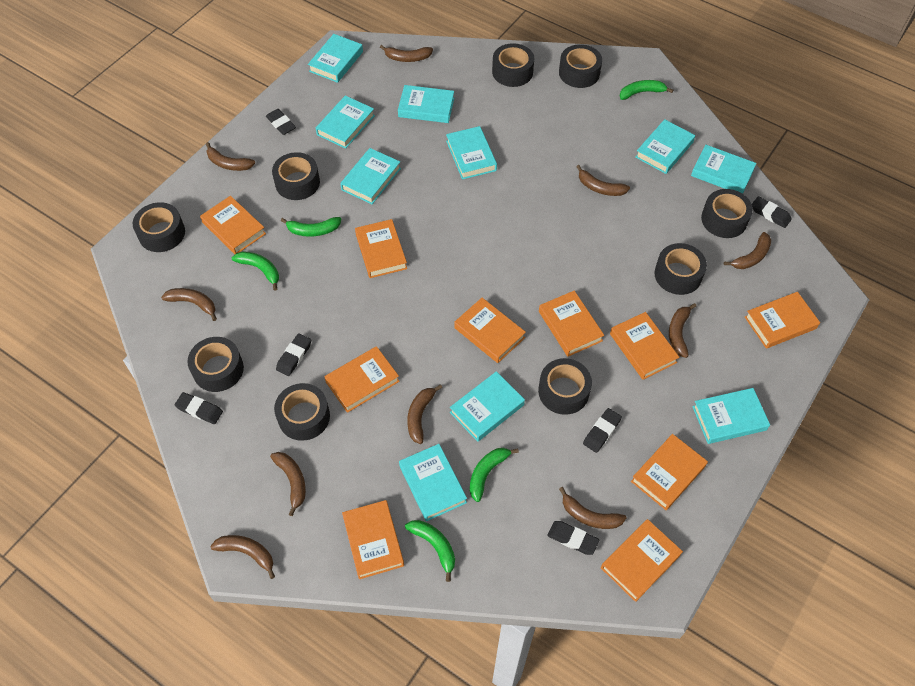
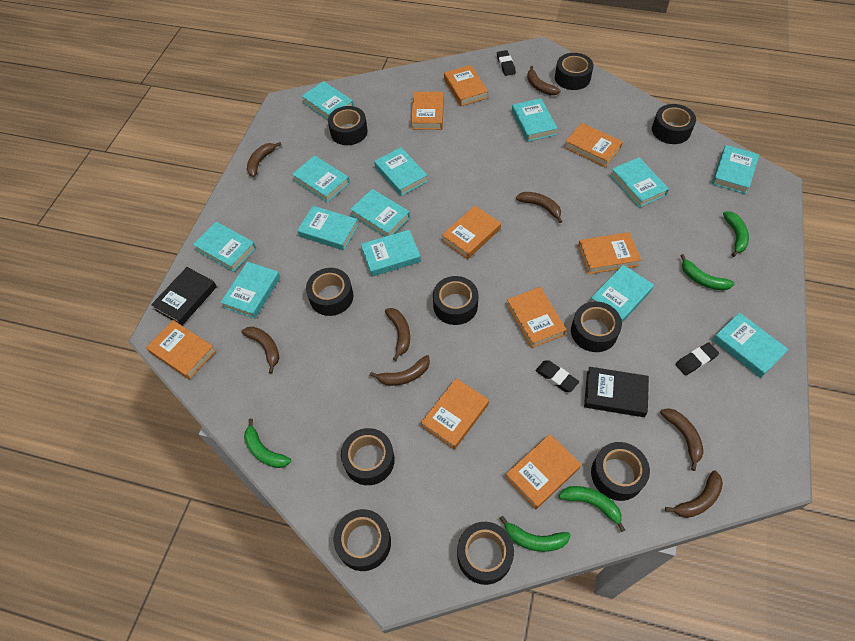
black book: none = 0 -> [151,267,217,325] [584,367,649,417] = 2
black eraser: [175,392,223,424] [266,109,296,135] [276,333,311,376] [548,521,599,555] [583,408,622,453] [752,196,792,228] = 6 -> [497,50,516,76] [536,360,579,392] [675,342,719,376] = 3
black tape: [133,202,185,252] [188,337,244,392] [272,152,320,200] [274,383,330,441] [492,43,534,87] [538,358,592,415] [559,44,602,88] [655,243,707,295] [701,189,753,238] = 9 -> [306,268,353,316] [328,106,368,145] [333,509,391,571] [341,428,395,485] [433,276,478,325] [457,522,514,585] [555,53,594,90] [571,302,622,352] [591,442,650,501] [652,104,696,144] = 10
brown banana: [161,288,217,321] [206,142,255,171] [210,535,275,579] [270,452,306,516] [380,45,433,62] [407,384,442,444] [559,487,627,529] [576,165,630,196] [669,303,696,358] [724,232,771,269] = 10 -> [241,327,279,374] [247,142,281,177] [370,355,430,386] [385,308,410,361] [516,192,562,223] [527,66,561,95] [660,408,704,471] [665,471,723,518] = 8
orange book: [200,196,266,254] [324,346,400,413] [342,500,404,579] [355,219,407,278] [454,298,526,363] [539,291,604,357] [601,519,683,602] [610,312,679,380] [631,434,708,510] [745,292,820,349] = 10 -> [146,320,216,380] [411,92,444,130] [421,378,489,450] [442,206,501,259] [444,65,488,106] [505,434,581,509] [507,287,567,348] [564,123,623,167] [578,232,641,274] = 9
turquoise book: [308,34,363,83] [316,96,375,149] [340,148,401,204] [398,85,454,123] [399,444,467,521] [446,126,497,179] [450,371,525,442] [636,119,695,174] [691,145,757,194] [692,388,770,444] = 10 -> [193,222,256,272] [221,261,281,319] [292,155,350,203] [297,206,358,250] [302,81,354,120] [350,189,410,237] [361,230,421,276] [374,147,428,196] [512,98,558,142] [591,265,654,322] [610,157,669,208] [712,145,759,194] [713,313,789,378] = 13

